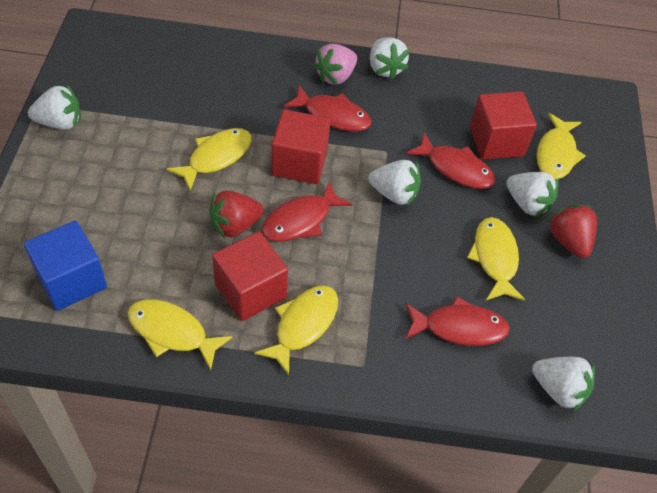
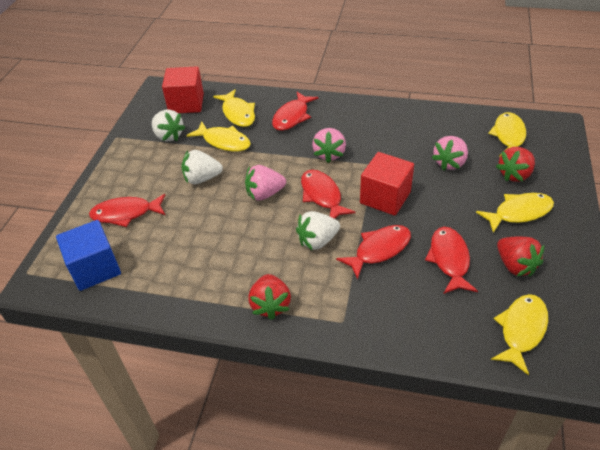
pink strawberry: [313,44,357,85] = 1 -> [245,165,286,201] [312,128,346,163] [432,136,468,171] = 3
red cube: [212,231,288,321] [271,109,330,184] [470,91,537,160] = 3 -> [162,66,204,113] [360,152,414,216] = 2
red fish: [262,181,352,242] [284,85,371,131] [405,296,510,346] [406,133,495,189] = 4 -> [89,194,165,227] [272,92,318,131] [301,170,356,219] [336,225,411,280] [425,227,478,294] = 5
red strawberry: [209,190,264,239] [548,204,597,258] = 2 -> [248,274,291,320] [496,147,535,182] [497,237,544,277] = 3
white strawberry: [28,85,81,130] [369,160,421,206] [370,38,410,80] [506,172,559,217] [532,357,595,411] = 5 -> [152,110,185,141] [182,150,223,184] [296,211,340,251] = 3

